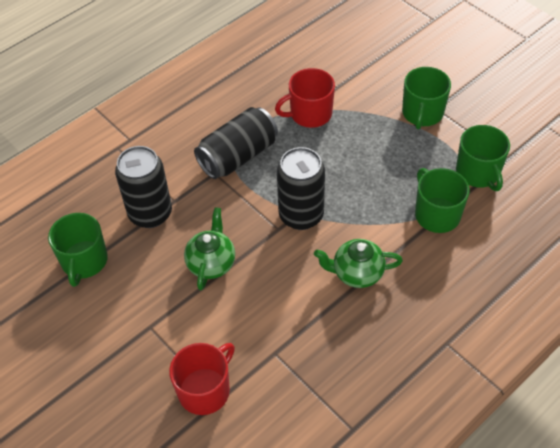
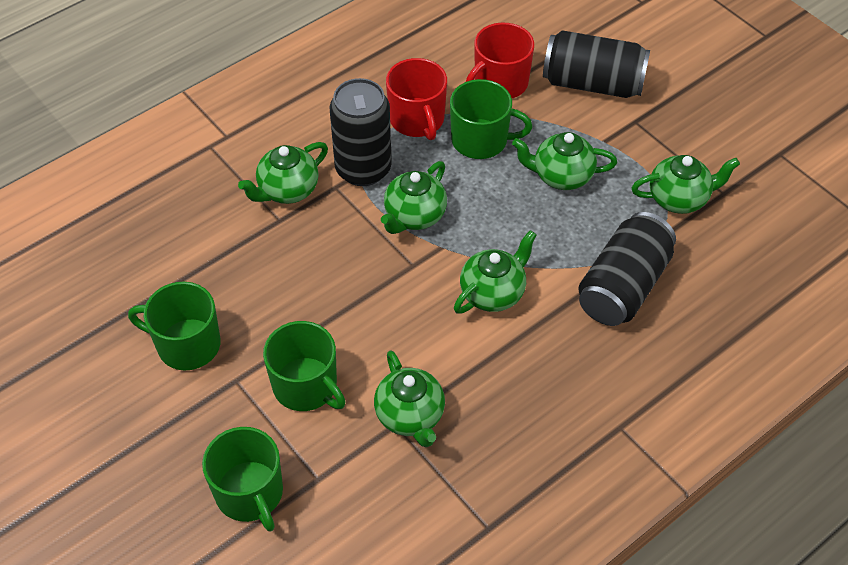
green teapot: [184,207,235,290] [314,239,403,288] = 2 -> [238,142,328,204] [374,350,445,447] [381,161,447,234] [454,230,536,314] [512,132,617,190] [632,155,740,214] = 6

